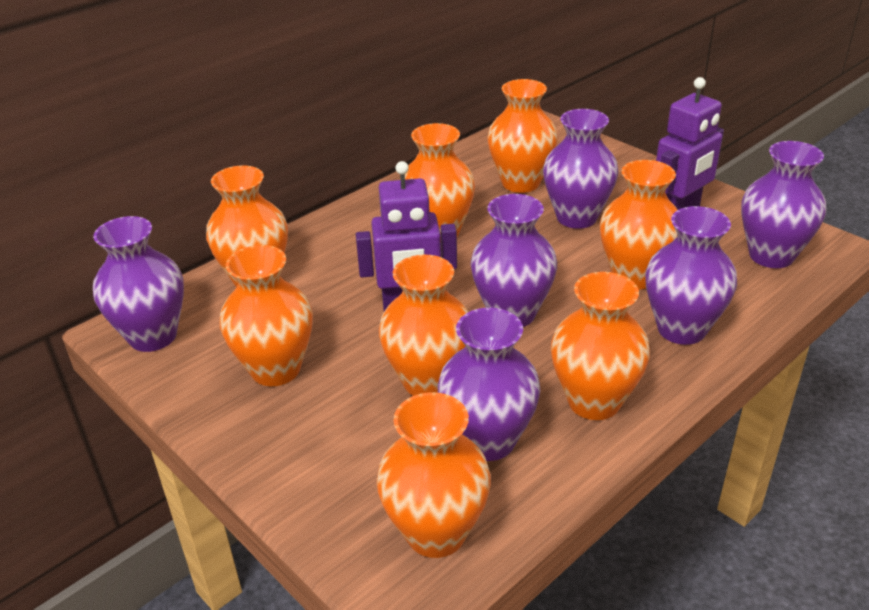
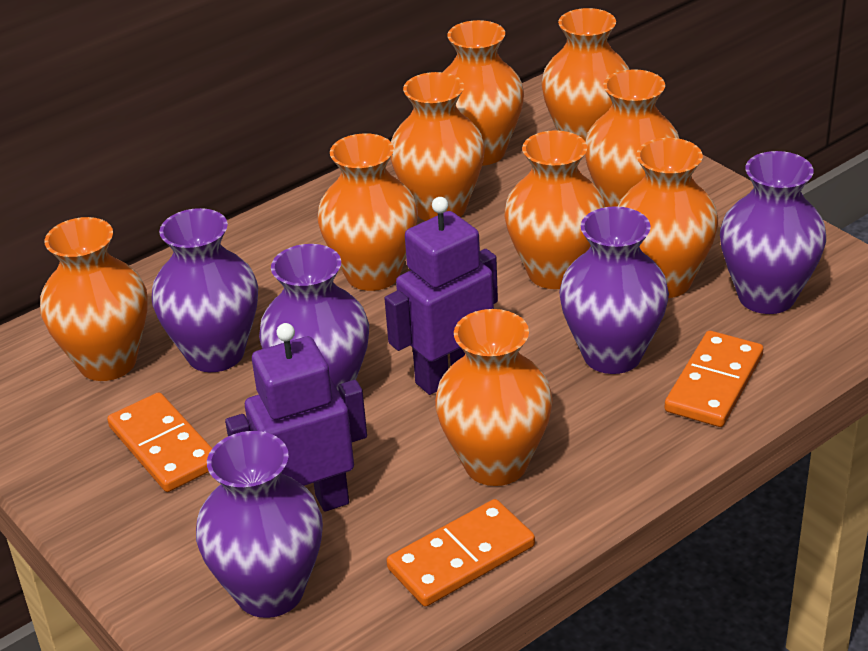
orange domino: none = 0 -> [107,392,212,492] [386,499,535,607] [665,331,763,427] = 3
orange vase: [206,166,288,287] [220,245,313,386] [377,392,491,558] [379,254,468,396] [400,123,475,237] [487,79,558,193] [551,272,650,420] [600,160,678,289] = 8 -> [40,217,148,381] [317,133,418,291] [391,72,485,221] [435,309,553,486] [443,20,524,166] [504,130,605,289] [541,8,629,140] [585,69,679,207] [618,138,718,298] = 9
purple vase: [93,216,184,352] [438,308,541,461] [470,194,557,327] [543,109,618,229] [645,206,737,345] [741,141,826,268] = 6 -> [151,208,258,372] [196,431,323,618] [259,244,369,391] [559,206,669,374] [720,151,826,314] = 5

